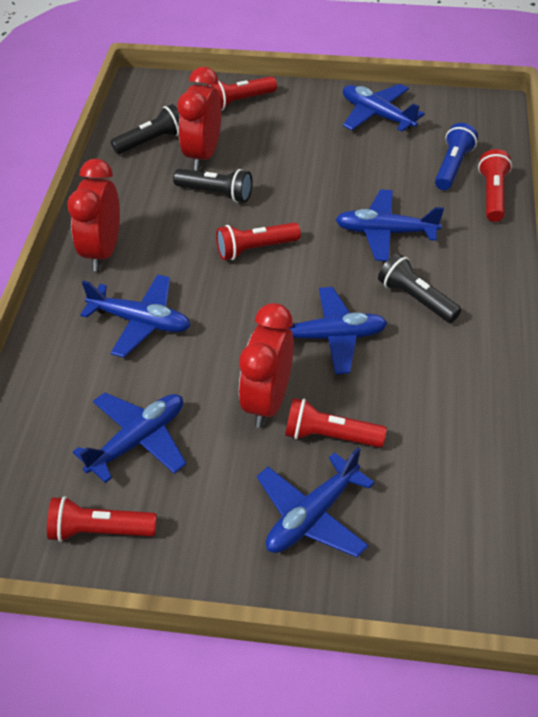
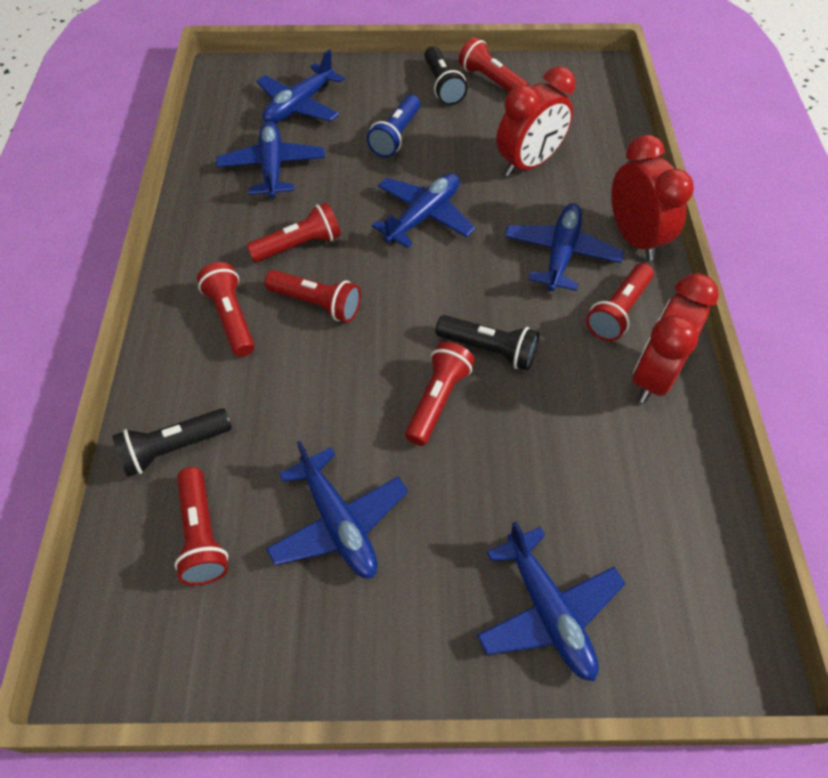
red flashlight: [47,496,157,542] [206,76,277,111] [216,222,301,260] [285,398,387,448] [478,149,512,222] = 5 -> [174,467,228,585] [197,262,255,357] [246,202,341,262] [265,270,361,322] [405,341,475,446] [459,37,529,92] [586,263,654,341] = 7

